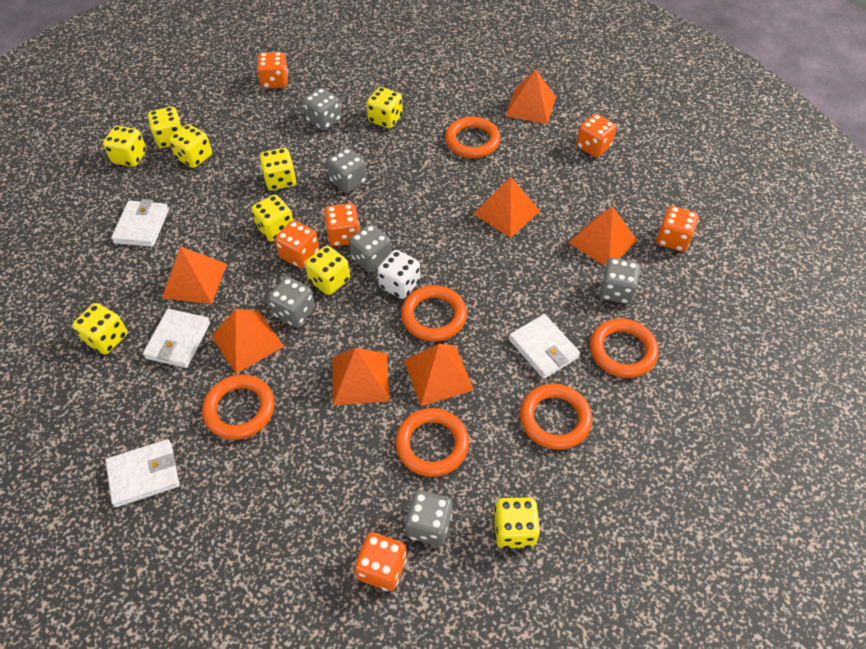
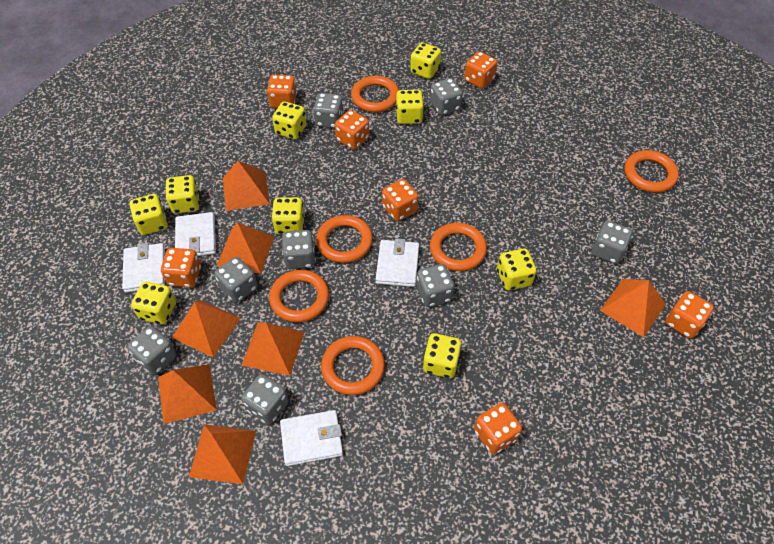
grey dice: [268,277,315,327] [303,88,341,130] [327,148,367,193] [349,224,392,273] [404,490,452,546] [599,258,640,304] = 6 -> [127,326,177,375] [214,257,258,303] [241,374,289,424] [282,230,316,269] [313,93,344,128] [416,264,454,307] [430,78,463,115] [592,221,632,264] = 8
orange dice: [257,52,288,89] [275,220,319,268] [324,203,360,247] [354,532,407,591] [576,114,617,157] [656,206,699,252] = 6 -> [161,248,201,288] [267,75,297,108] [335,110,369,150] [382,179,418,221] [464,51,497,89] [474,403,522,454] [665,291,714,338] = 7
white dice: [377,250,420,299] = 1 -> none = 0

